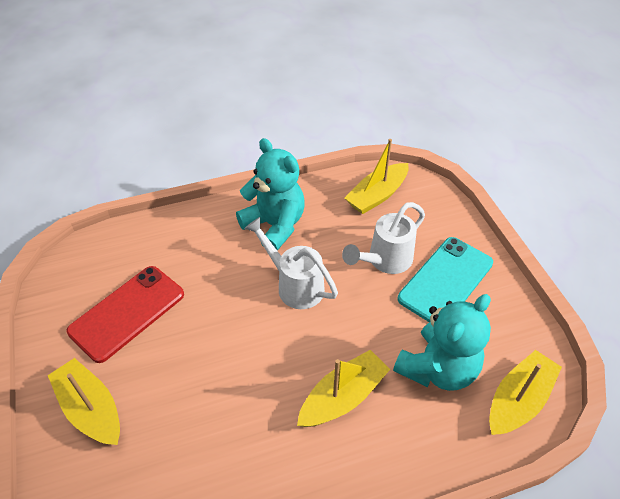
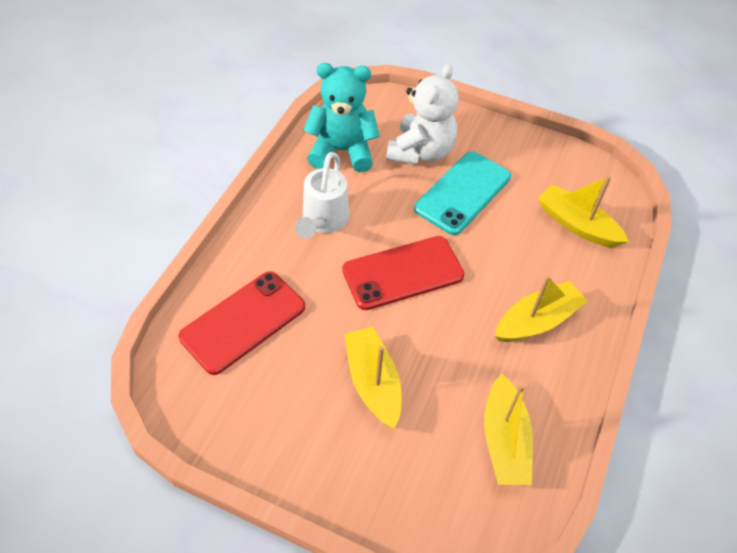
red phone: [67,266,184,363] = 1 -> [178,271,305,375] [342,236,465,310] = 2
turquoise teddy bear: [236,138,305,251] [393,294,491,391] = 2 -> [303,63,380,172] = 1
white teddy bear: none = 0 -> [386,64,459,165] = 1
white watering can: [244,217,338,309] [342,202,425,274] = 2 -> [295,152,349,239] = 1

